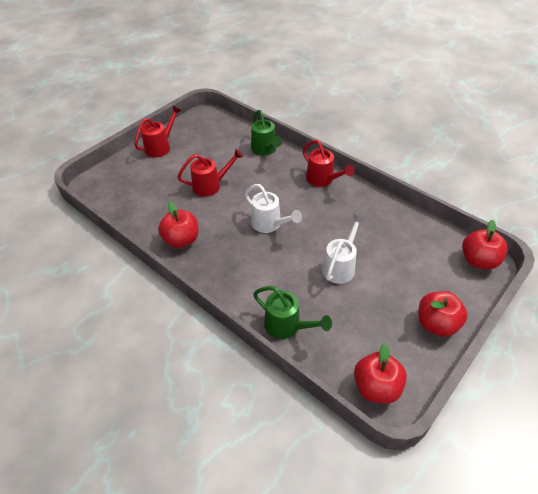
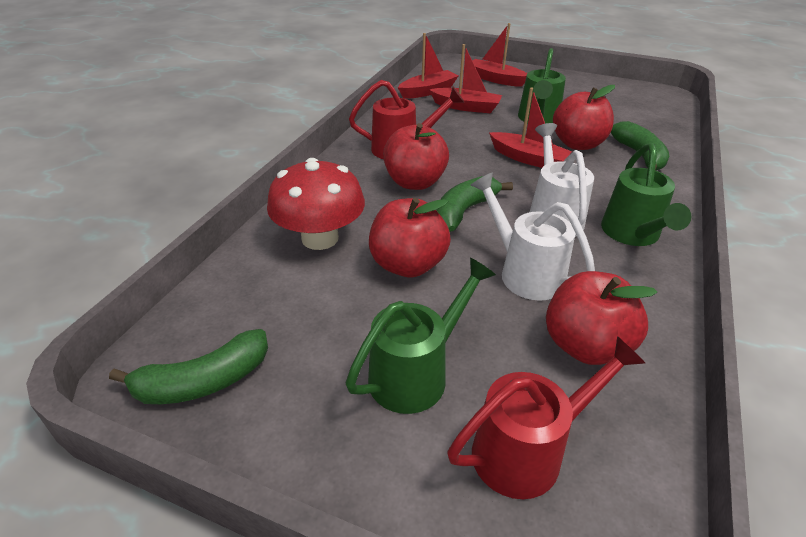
green banana: none = 0 -> [109,329,268,404] [437,176,513,232] [611,121,669,170] = 3
green watering can: [251,110,282,155] [253,286,332,339] = 2 -> [346,258,496,414] [518,48,566,124] [601,143,691,246] = 3
red boat: none = 0 -> [398,33,459,99] [429,44,502,113] [472,23,527,87] [489,87,572,168] = 4
red mushroom: none = 0 -> [267,158,365,250] = 1
red watering can: [134,105,182,157] [177,149,243,197] [302,140,354,187] = 3 -> [349,80,464,159] [447,336,645,499] = 2

